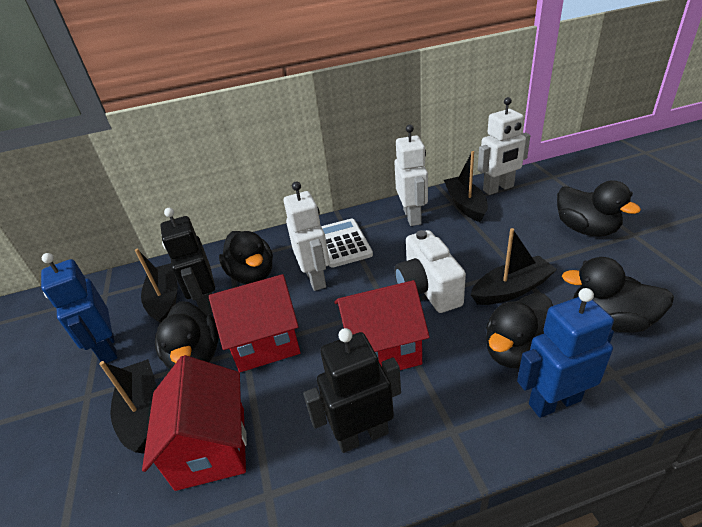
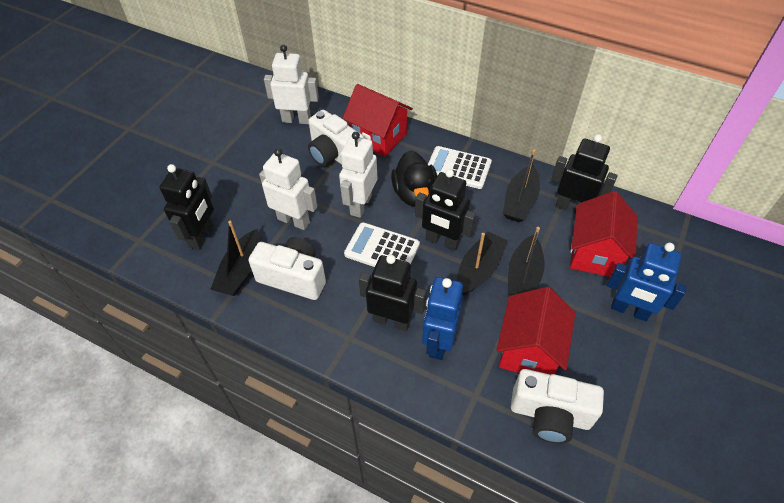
black duck: [155,301,219,370] [219,231,273,284] [486,293,553,368] [557,181,641,237] [562,257,674,333] = 5 -> [391,151,437,207] = 1
black robot: [161,208,215,316] [303,328,401,453] = 2 -> [159,164,214,250] [359,255,427,331] [415,169,476,251] [551,134,618,214] = 4
white calculator: [321,219,373,268] = 1 -> [344,222,420,267] [428,146,492,189] = 2
white camera: [395,230,466,313] = 1 -> [248,237,326,300] [308,110,364,166] [511,369,604,443] = 3

